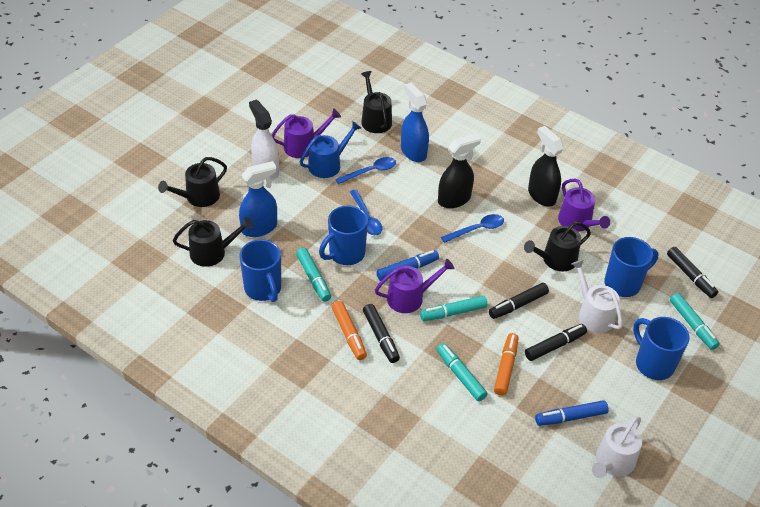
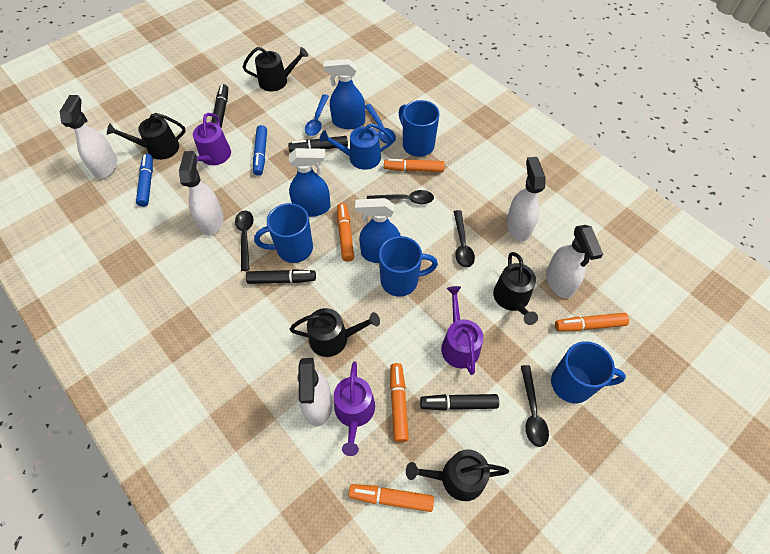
black spoon: none = 0 -> [235,210,254,271] [367,190,434,204] [453,210,475,268] [521,365,549,447] = 4
black spray bottle: [438,134,481,208] [528,126,564,207] = 2 -> none = 0
black watering can: [158,157,227,207] [173,217,253,267] [361,71,392,133] [524,222,591,272] = 4 -> [107,113,186,160] [243,47,308,92] [289,308,380,357] [406,449,509,501] [493,252,538,325] = 5
blue spoon: [335,157,396,184] [350,190,382,235] [441,214,504,243] = 3 -> [305,94,329,136] [365,104,396,144] = 2
blue spray bottle: [239,161,277,237] [401,83,429,162] = 2 -> [289,148,331,217] [323,59,365,129] [355,198,400,263] = 3
orange marker: [332,301,367,360] [494,333,519,396] = 2 -> [337,203,354,261] [348,484,434,512] [384,159,445,172] [390,363,409,442] [555,313,629,331] = 5
turquoise marker: [296,248,331,302] [420,296,487,321] [437,343,487,401] [670,293,720,350] = 4 -> none = 0
white spray bottle: [249,99,279,180] = 1 -> [60,95,117,179] [179,151,223,236] [297,358,332,427] [507,157,545,241] [546,225,603,298] = 5
white watering can: [572,260,623,333] [592,417,642,478] = 2 -> none = 0

